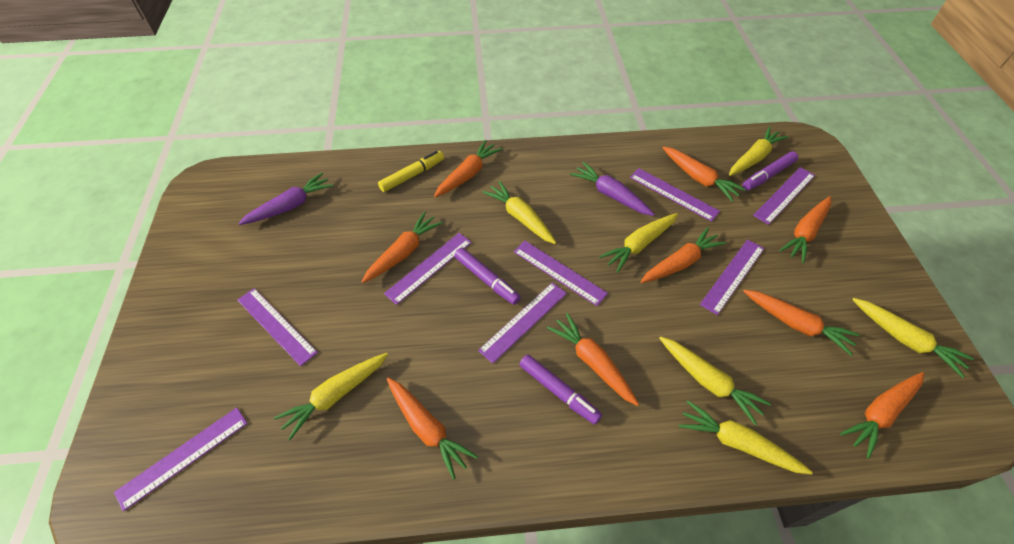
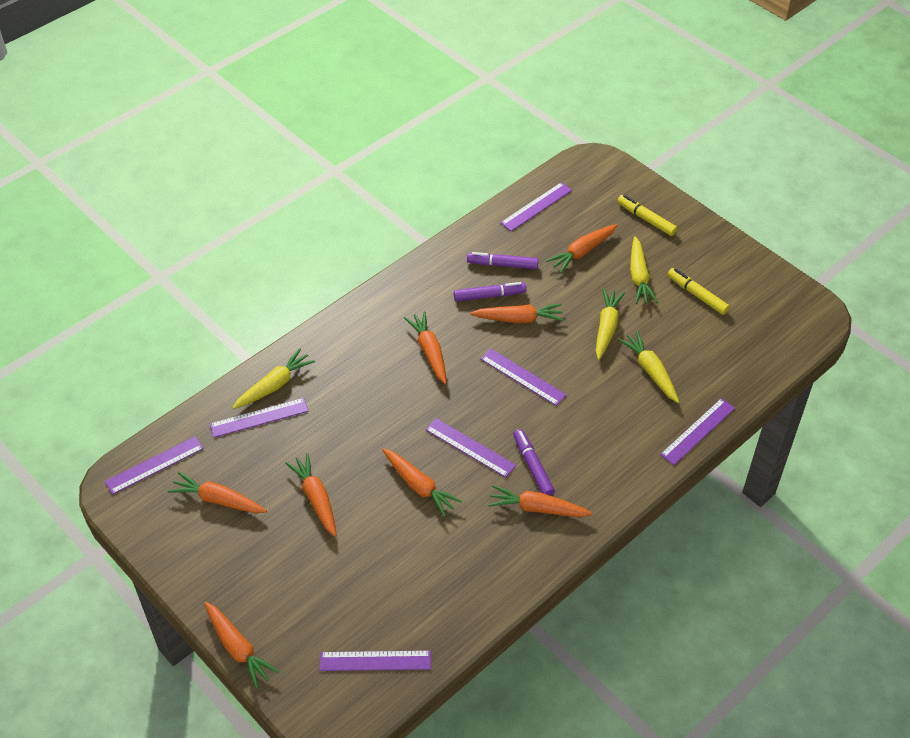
orange carrot: [362,212,443,283] [387,378,478,480] [434,140,502,197] [547,313,639,406] [640,227,726,283] [663,146,746,202] [743,290,859,356] [779,196,831,263] [840,372,924,459] = 9 -> [168,472,267,513] [204,602,279,689] [285,453,337,537] [382,448,462,517] [404,311,447,384] [470,304,564,323] [488,485,593,517] [546,224,618,273] = 8
purple carrot: [238,173,333,225] [570,162,655,216] = 2 -> none = 0
purple ruler: [114,407,248,511] [238,288,318,366] [384,233,472,305] [478,282,567,364] [514,241,608,306] [630,168,720,222] [700,239,764,315] [753,167,815,225] = 8 -> [105,436,204,495] [210,398,308,438] [319,650,431,671] [425,418,516,478] [480,349,566,406] [500,182,572,231] [660,398,735,465] = 7
yellow carrot: [274,353,388,440] [482,181,556,244] [599,213,678,273] [659,336,771,425] [679,401,813,474] [729,126,789,176] [852,298,974,378] = 7 -> [232,349,315,409] [596,288,625,360] [618,331,679,403] [630,236,658,304] = 4
yellow marker: [378,151,444,192] = 1 -> [617,195,677,236] [667,268,730,315] = 2

